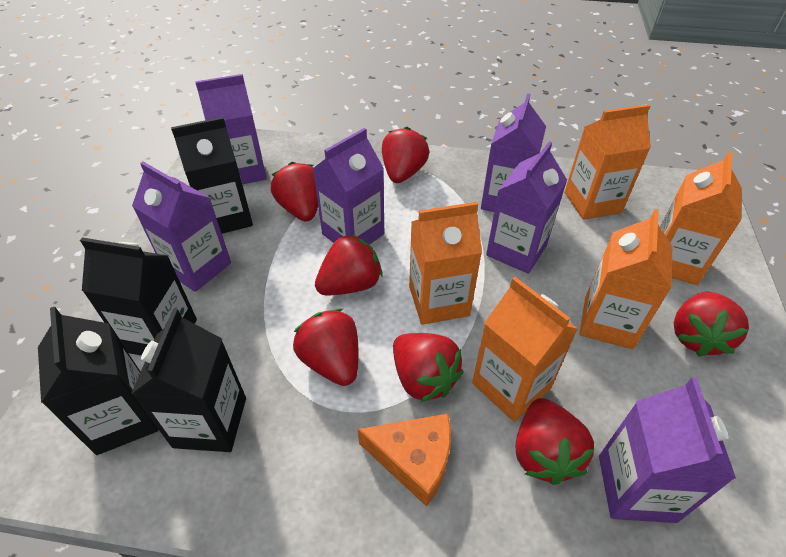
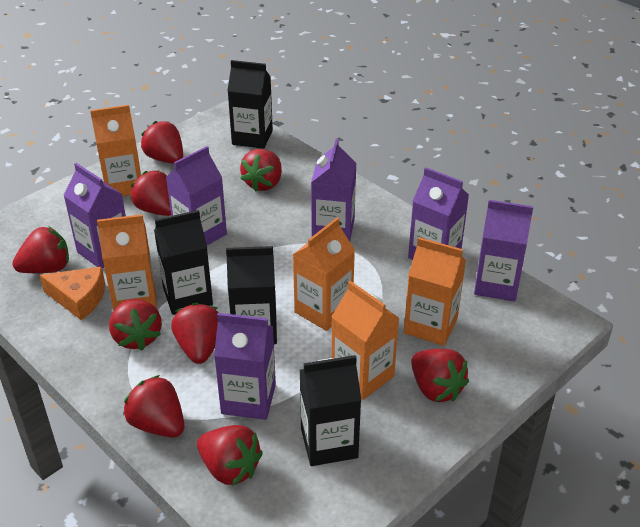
red strawberry: [271,162,318,222] [293,309,359,386] [315,233,383,295] [382,127,429,183] [393,333,464,402] [516,398,595,485] [674,292,749,357] = 7 -> [12,226,69,273] [109,299,162,350] [123,375,185,438] [130,170,171,216] [141,121,183,164] [171,303,219,364] [197,425,263,486] [240,149,282,191] [411,349,469,402] = 9

